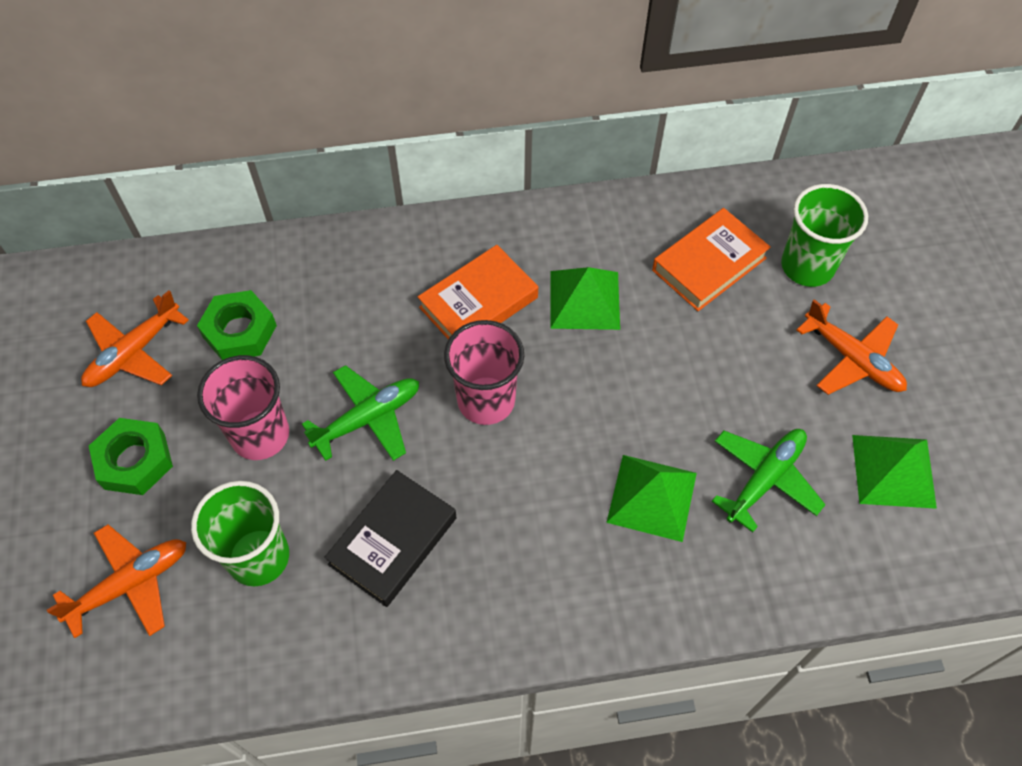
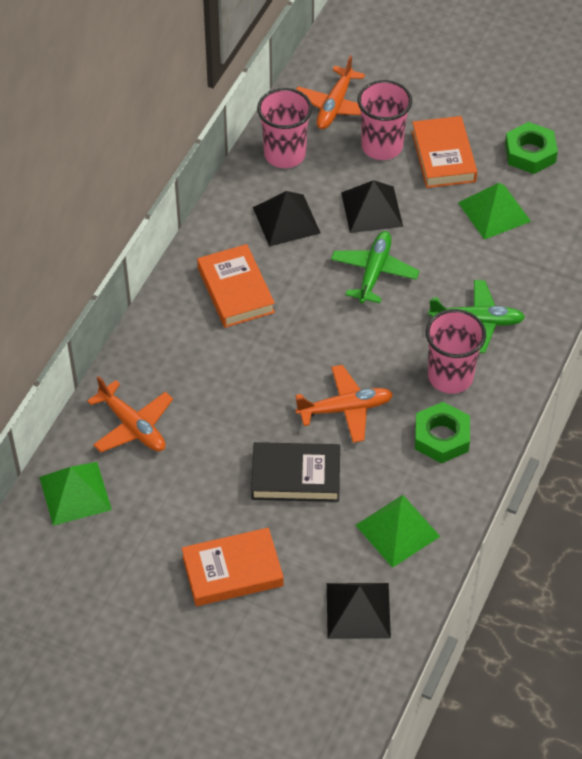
black pyramid: none = 0 -> [253,191,320,247] [327,583,391,639] [341,180,403,233] = 3
green cup: [191,481,289,586] [781,184,868,287] = 2 -> none = 0
orange book: [418,245,538,340] [652,208,771,311] = 2 -> [182,528,284,606] [197,244,275,328] [412,116,477,188] = 3
pink cup: [197,355,289,460] [444,320,524,425] = 2 -> [257,88,312,168] [357,80,412,160] [426,309,486,394] = 3

